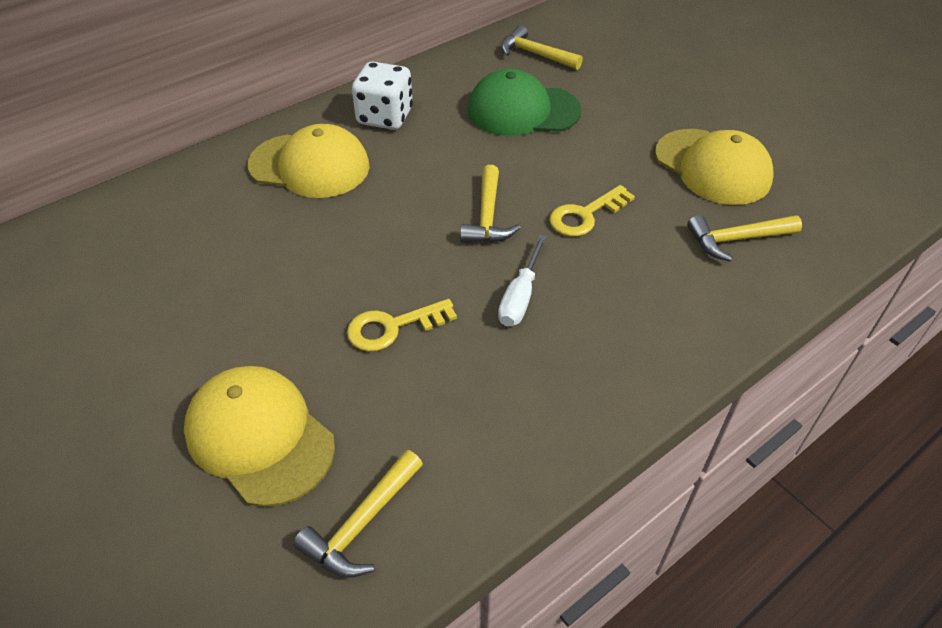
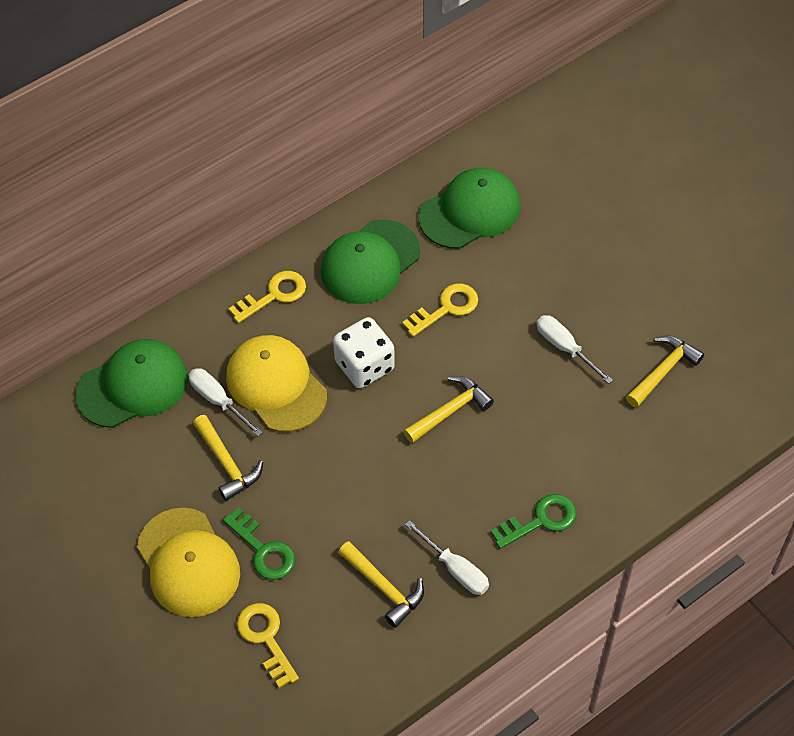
green cap: [468,69,582,136] = 1 -> [75,339,188,428] [321,219,420,304] [418,168,520,249] = 3
green key: none = 0 -> [223,507,295,580] [491,494,577,549] = 2
white screwdriver: [498,235,547,327] = 1 -> [188,368,262,436] [405,520,489,595] [537,315,613,384] = 3
yellow cap: [184,366,335,507] [248,124,370,198] [655,129,774,205] = 3 -> [137,508,240,617] [226,335,327,432] = 2
yellow key: [347,299,457,352] [549,185,635,237] = 2 -> [229,271,306,323] [237,603,299,688] [402,283,478,337] = 3

